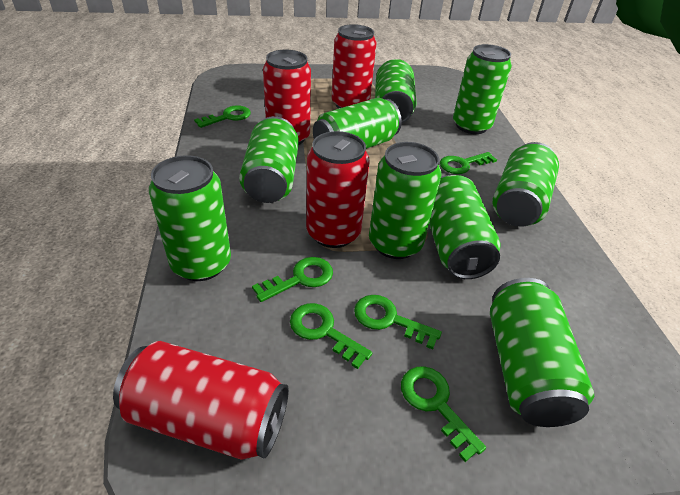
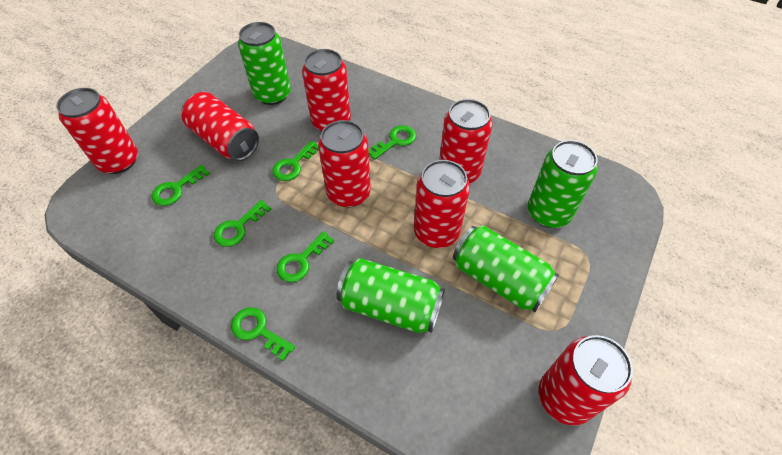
green can: [149,155,231,281] [239,116,299,203] [313,98,402,149] [369,142,441,259] [375,59,416,123] [429,175,501,279] [453,44,512,134] [490,278,594,427] [493,142,559,227] = 9 -> [238,22,291,105] [337,258,445,333] [453,225,559,312] [528,140,597,228] = 4
red can: [113,341,289,460] [263,49,311,145] [306,131,370,248] [332,24,377,109] = 4 -> [56,88,138,174] [181,92,259,161] [302,49,351,131] [318,120,371,207] [414,160,470,248] [439,99,493,184] [539,335,633,426] = 7

